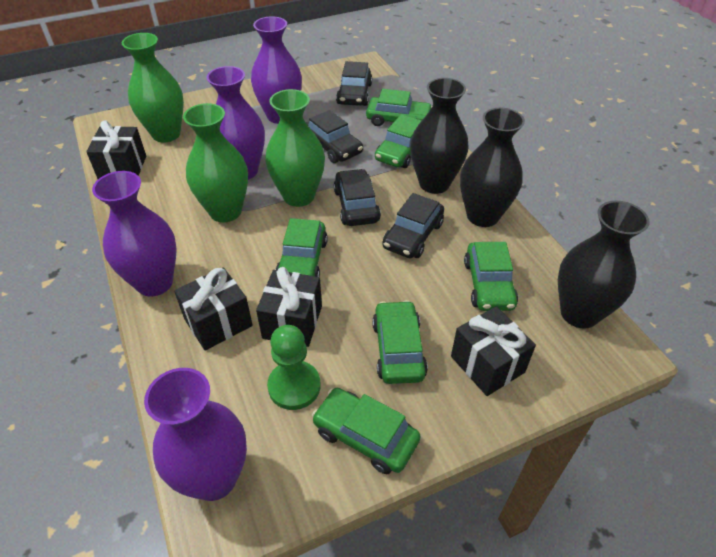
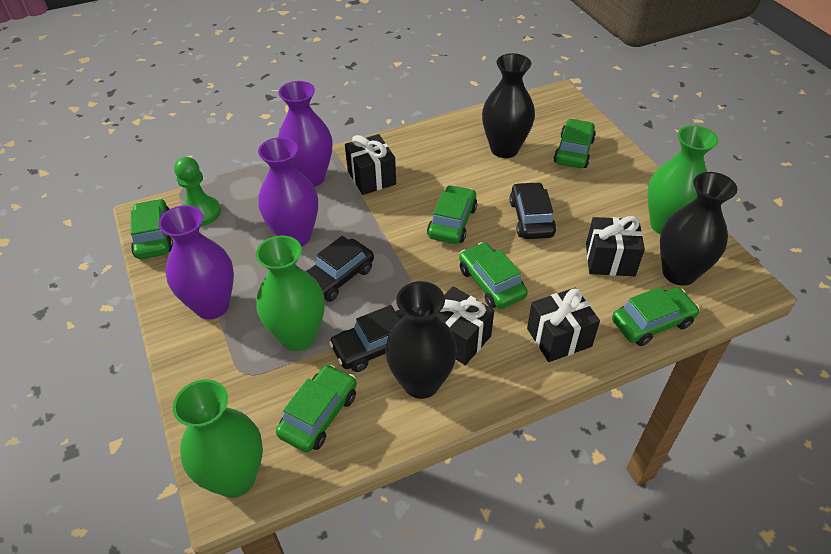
black car: [306,110,363,163] [334,169,381,226] [336,61,372,106] [383,193,444,258] = 4 -> [306,236,374,302] [329,305,405,372] [509,182,556,239] = 3
purple vase: [92,171,177,297] [144,368,247,501] [206,66,265,180] [251,16,302,124] = 4 -> [159,205,234,319] [258,137,318,246] [278,81,332,187] = 3

